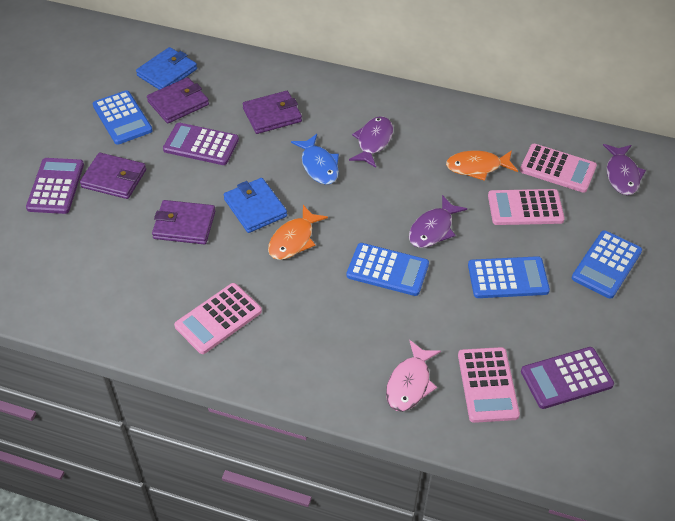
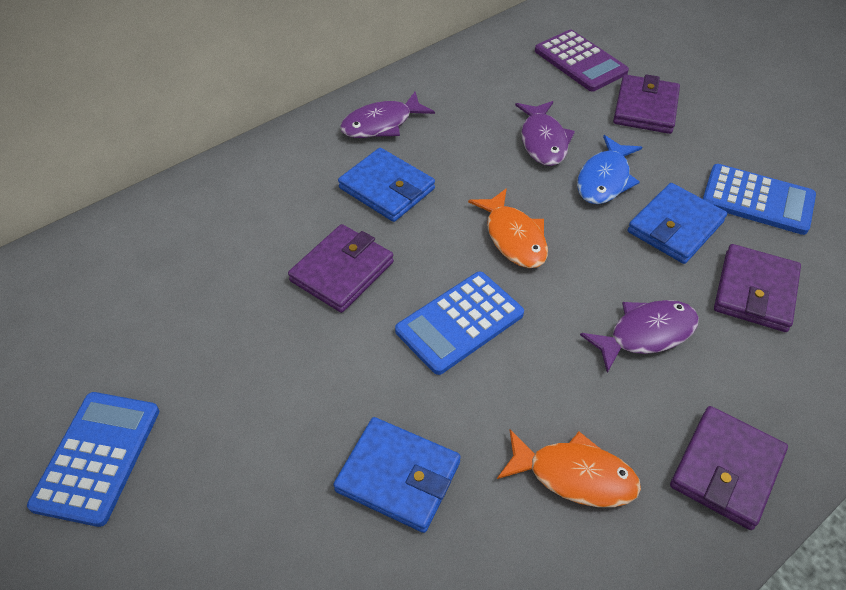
blue calculator: [92,90,153,145] [346,243,429,296] [468,256,550,298] [572,230,642,299] = 4 -> [27,392,159,527] [395,272,524,375] [703,164,816,235] = 3
blue wallet: [136,47,197,90] [224,178,287,233] = 2 -> [333,417,461,533] [338,148,435,222] [628,183,727,264] = 3
pink calculator: [174,283,262,354] [458,347,520,423] [488,189,565,225] [520,144,597,193] = 4 -> none = 0
pink fish: [386,340,441,412] = 1 -> none = 0
purple calculator: [26,158,84,214] [163,123,239,165] [521,347,614,409] = 3 -> [535,30,629,92] = 1

